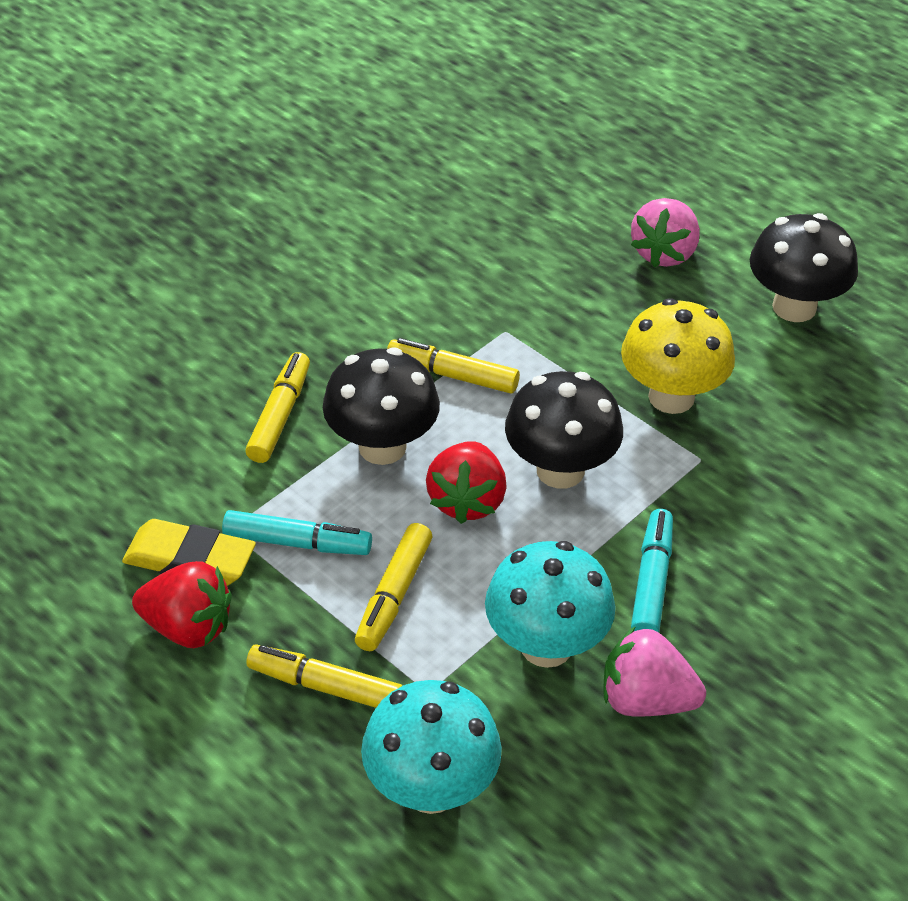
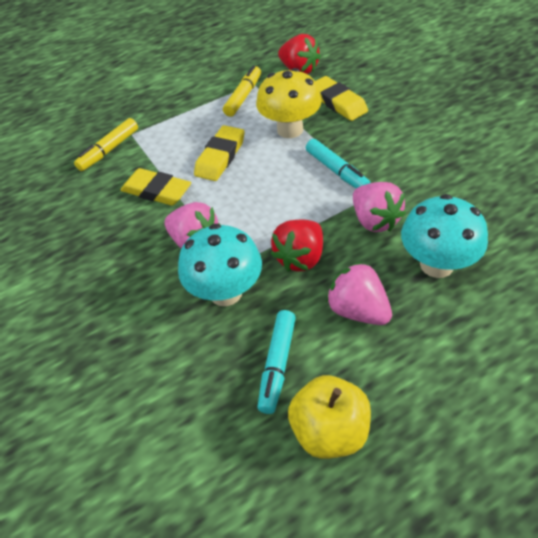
black mushroom: [323,348,440,465] [505,371,623,488] [750,213,858,322] = 3 -> none = 0
pink strawberry: [603,626,706,717] [631,198,700,268] = 2 -> [164,202,220,249] [326,262,392,325] [353,182,406,232] = 3
yellow apple: none = 0 -> [288,375,371,459] = 1
yellow eraser: [122,519,256,586] = 1 -> [121,168,191,206] [194,125,245,181] [315,76,368,121] = 3
yellow marker: [245,352,310,463] [247,644,403,708] [355,523,432,651] [387,338,520,394] = 4 -> [74,118,138,171] [223,65,261,117] = 2

